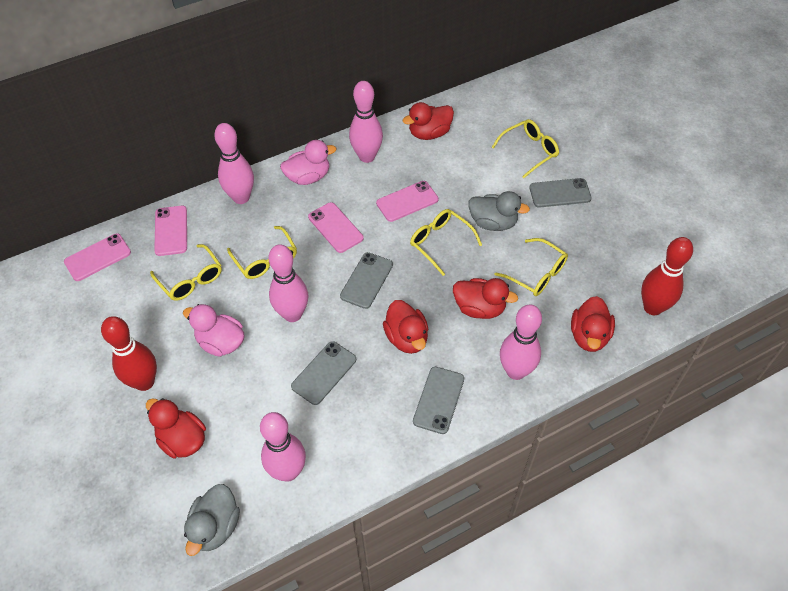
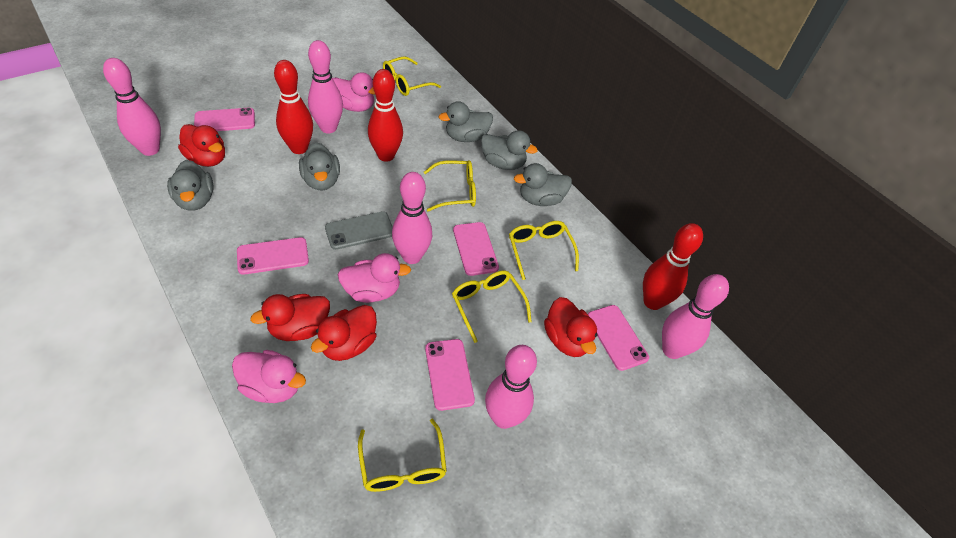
grey duck: [184,484,240,556] [468,191,530,231] = 2 -> [167,160,214,211] [299,142,340,190] [439,101,493,142] [481,130,538,170] [514,163,572,206] = 5
grey phone: [291,341,356,405] [340,252,393,309] [413,367,464,434] [529,178,592,208] = 4 -> [325,211,393,250] = 1
pink duck: [183,304,244,357] [280,140,336,185] = 2 -> [232,350,306,403] [333,72,375,112] [338,253,411,303] = 3
pink phone: [64,233,131,281] [154,206,187,256] [308,202,364,253] [376,181,438,222] = 4 -> [194,108,255,131] [237,237,309,275] [425,339,475,411] [453,222,499,276] [588,305,649,371] = 5
red bowling pin: [101,316,157,391] [641,237,693,315] = 2 -> [274,60,313,154] [368,69,403,162] [643,223,703,310] = 3
red duck: [146,398,206,459] [383,300,428,354] [403,102,454,140] [453,278,518,319] [571,296,615,352] = 5 -> [178,124,225,167] [250,294,330,341] [311,305,377,361] [544,297,598,357] = 4

